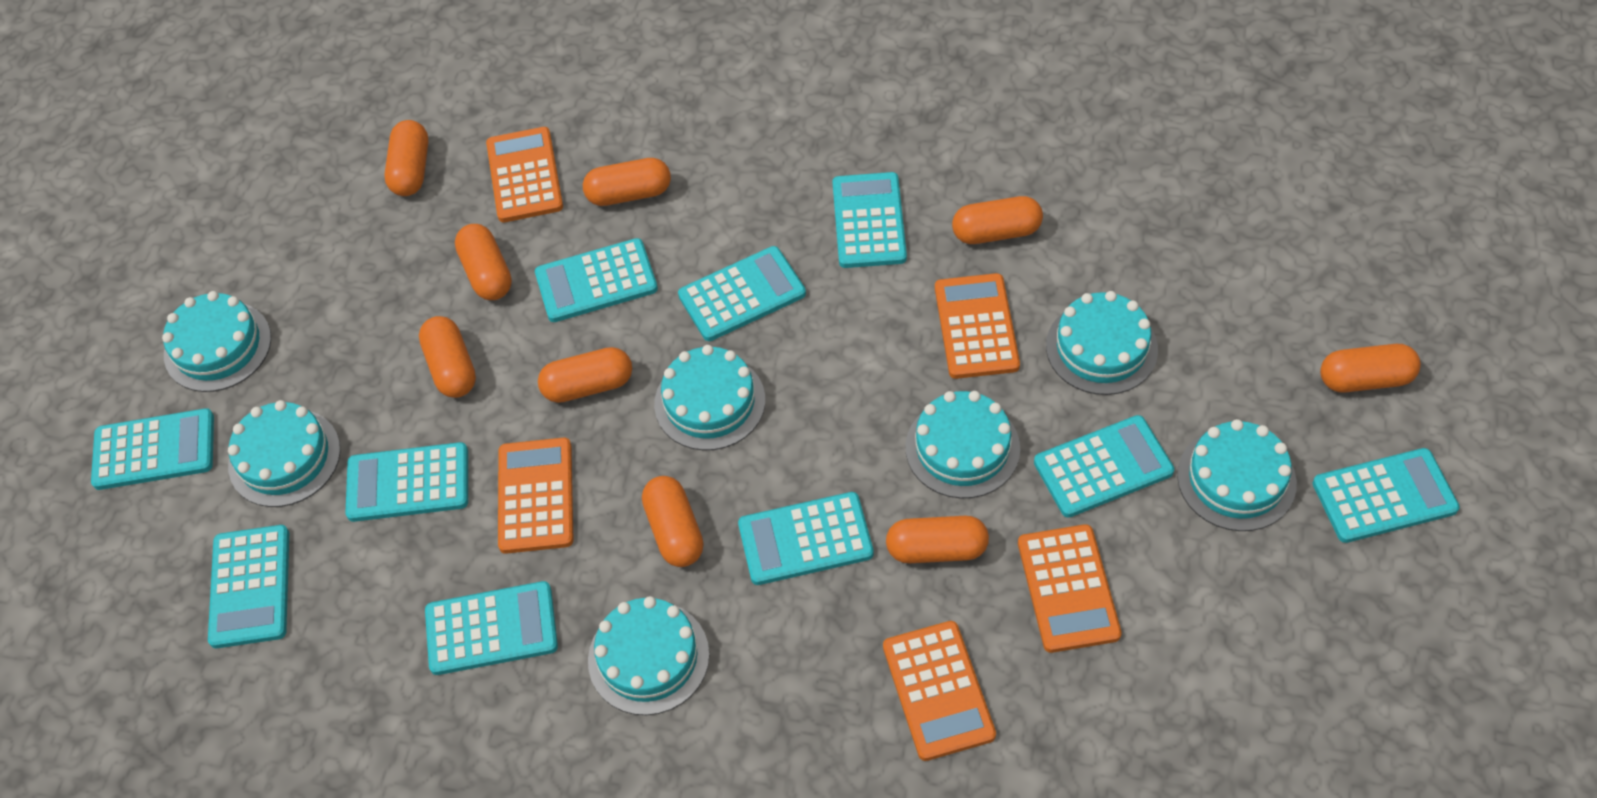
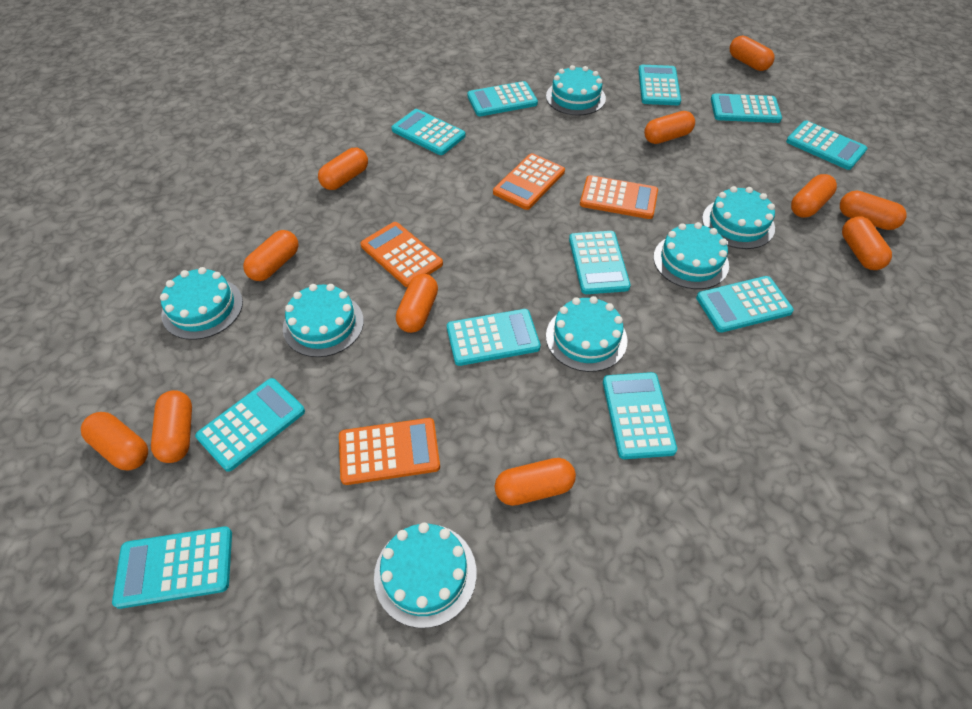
orange calculator: [486,127,563,222] [498,438,573,554] [883,621,996,761] [935,273,1020,379] [1018,524,1122,653] = 5 -> [339,418,440,485] [360,222,443,287] [493,153,565,210] [580,175,658,219] = 4
orange capsule: [385,120,428,196] [419,316,476,398] [455,224,512,300] [538,347,632,403] [583,158,671,206] [642,476,704,567] [886,516,989,563] [952,196,1043,244] [1320,344,1421,393] = 9 -> [81,412,148,470] [151,390,192,463] [243,230,299,281] [318,148,368,190] [396,274,438,333] [495,458,576,506] [644,111,695,144] [730,36,775,71] [791,174,837,218] [840,191,907,230] [842,216,892,270] = 11
turquoise calculator: [91,408,214,490] [208,525,289,648] [345,442,468,522] [425,581,558,675] [535,238,658,322] [678,246,806,341] [738,492,874,585] [832,172,907,268] [1034,415,1174,518] [1313,448,1460,543] = 10 -> [112,526,232,609] [195,378,305,472] [392,109,466,155] [447,309,540,366] [467,81,538,116] [569,231,631,294] [603,372,677,459] [638,65,681,105] [696,276,794,333] [711,93,782,123] [786,121,867,170] = 11

